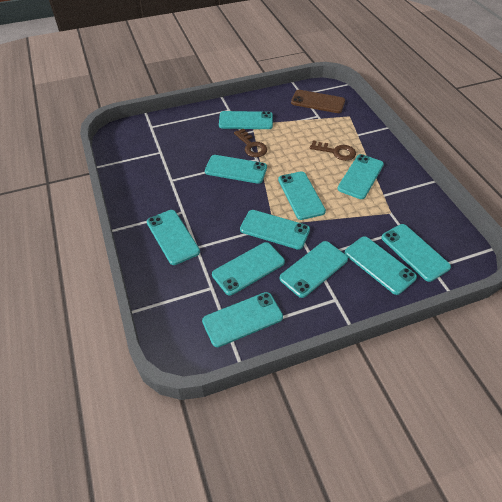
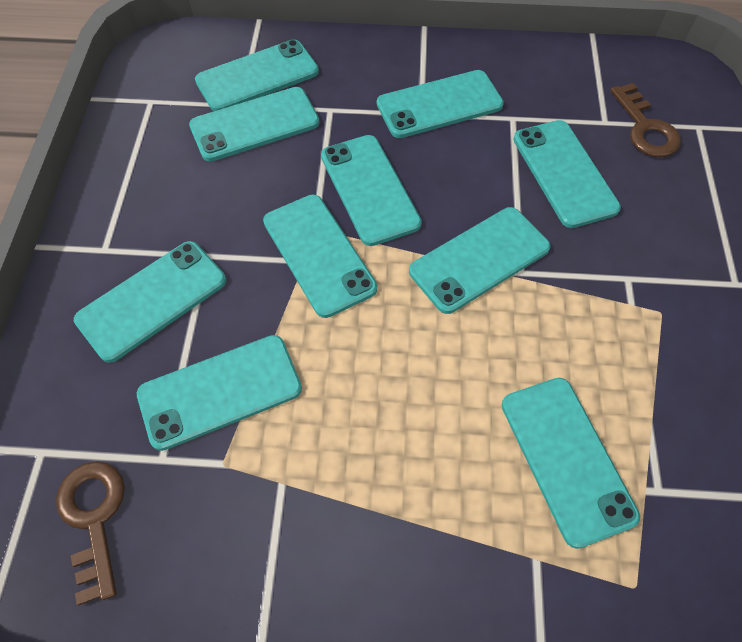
brown phone: [291,90,345,113] = 1 -> none = 0
turquoise phone: [147,210,200,265] [202,292,283,347] [205,155,267,184] [212,242,285,295] [219,111,273,129] [240,210,310,250] [278,171,326,220] [279,241,348,298] [337,154,384,199] [345,236,417,295] [381,224,451,282] = 11 -> [74,241,226,363] [137,335,302,451] [189,87,319,162] [195,39,319,111] [263,195,377,318] [321,135,422,246] [377,70,504,138] [409,207,551,314] [502,378,640,549] [513,120,621,228] = 10

